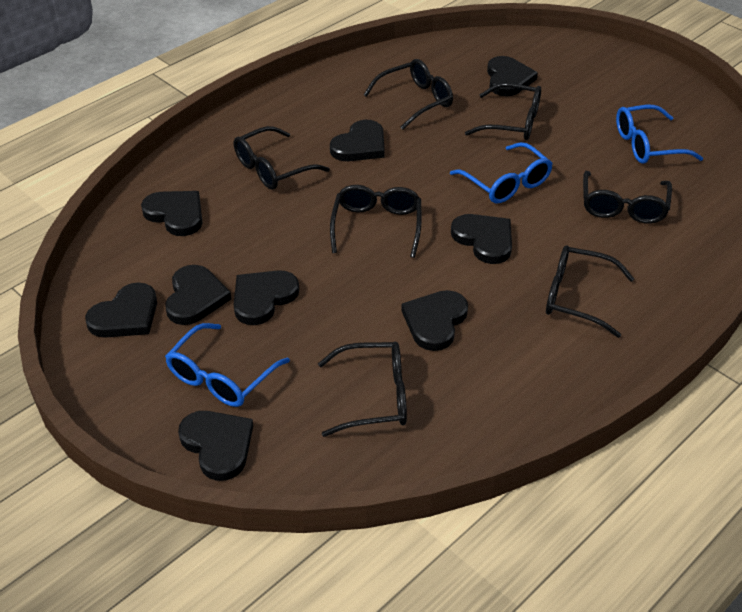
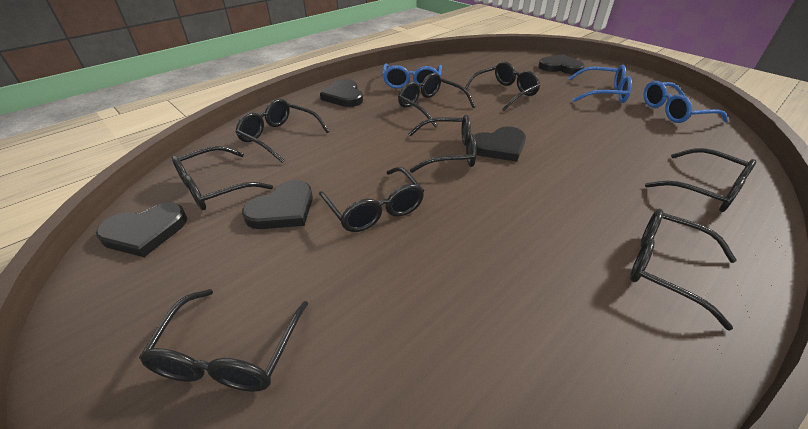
black glasses: [234,126,330,190] [318,342,407,437] [330,185,422,258] [364,59,453,130] [465,83,541,140] [546,245,634,338] [583,171,672,224] = 7 -> [139,289,308,392] [171,146,273,210] [236,99,330,163] [319,167,424,232] [398,73,476,127] [408,115,476,173] [464,61,540,112] [630,209,737,331] [645,148,757,212] = 9
black heart: [85,283,157,338] [141,191,202,236] [165,265,231,325] [178,411,253,481] [234,270,299,325] [330,120,385,161] [401,290,468,351] [451,214,512,264] [487,56,538,96] = 9 -> [96,202,187,257] [242,180,313,229] [320,79,363,107] [474,126,526,162] [538,54,585,75] = 5

